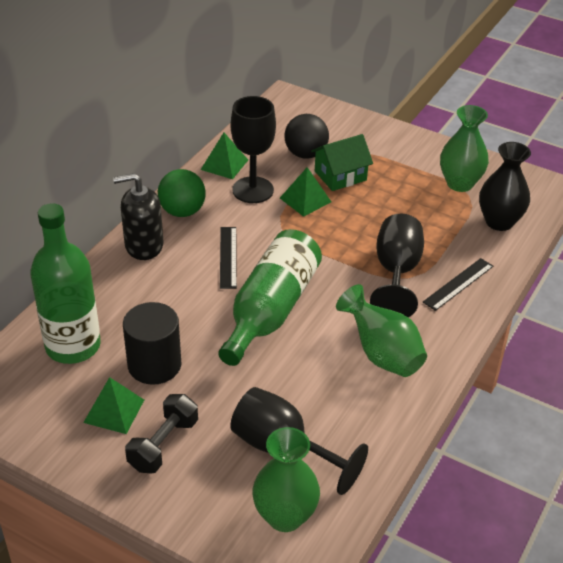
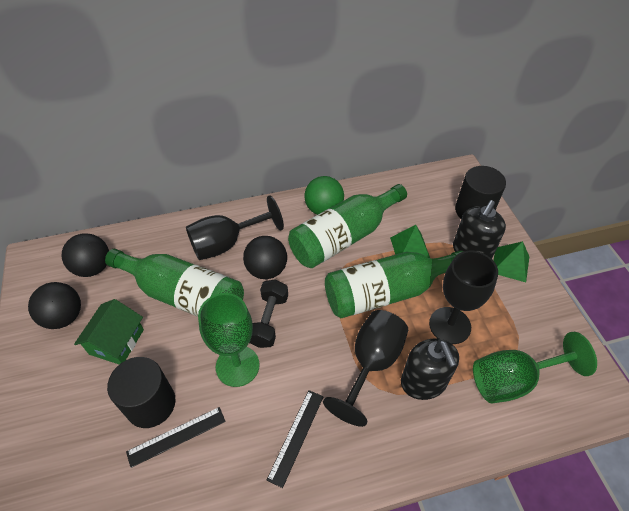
black ball: [284,114,329,159] = 1 -> [28,282,81,329] [62,233,109,277] [243,236,287,279] = 3
black cylinder: [123,302,182,385] = 1 -> [107,357,175,428] [455,166,506,219] = 2
black soap dispenser: [113,173,163,260] = 1 -> [401,338,459,400] [453,200,506,259] = 2
black vase: [479,142,531,231] = 1 -> none = 0
green bottle: [30,203,101,364] [218,229,322,366] = 2 -> [105,249,244,317] [288,184,407,268] [325,250,464,318] = 3
green goblet: none = 0 -> [198,293,259,387] [473,332,597,404] = 2
green pyramid: [83,377,144,434] [201,133,248,179] [280,167,331,217] = 3 -> [390,225,430,258] [493,241,529,282] = 2
green vase: [252,427,320,532] [336,284,427,377] [440,105,489,192] = 3 -> none = 0

